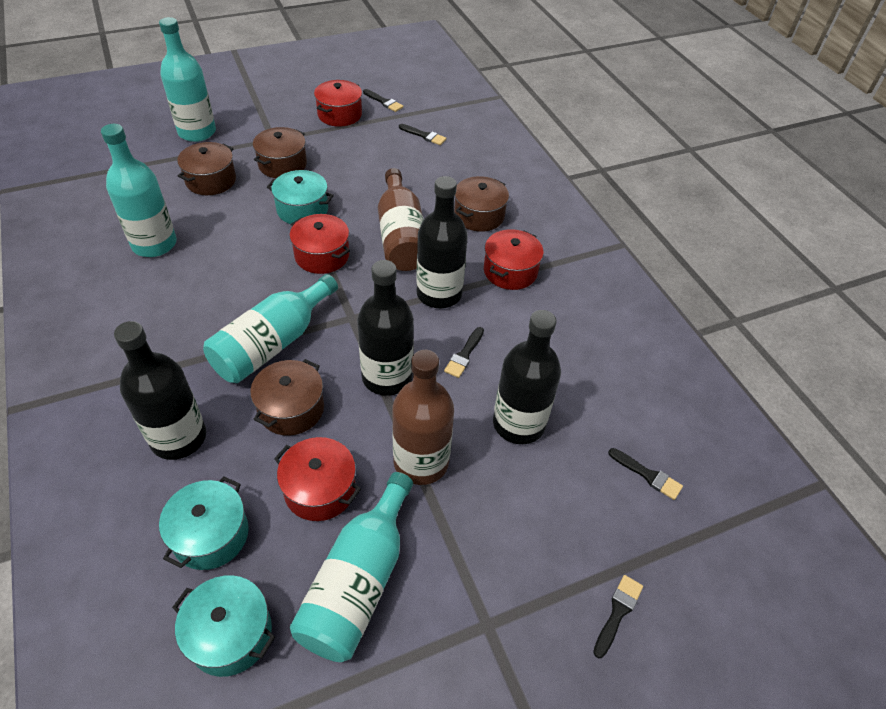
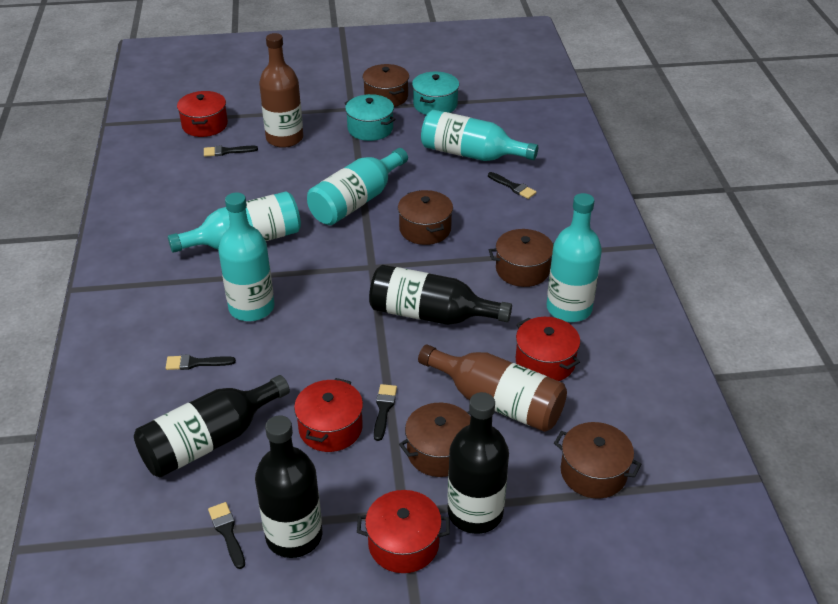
brown pot: [177,142,236,195] [250,359,324,436] [253,127,307,178] [454,176,509,232] = 4 -> [363,64,409,107] [398,190,453,245] [399,403,471,477] [489,229,554,287] [554,422,641,498] = 5
turquoise bottle: [101,124,177,257] [159,17,216,142] [203,274,338,383] [290,472,413,662] = 4 -> [168,191,301,253] [218,192,275,321] [307,148,408,225] [421,110,538,161] [546,193,602,322] = 5
turquoise pot: [159,477,249,570] [172,575,275,677] [267,170,334,224] = 3 -> [345,94,396,141] [412,72,459,115] = 2

